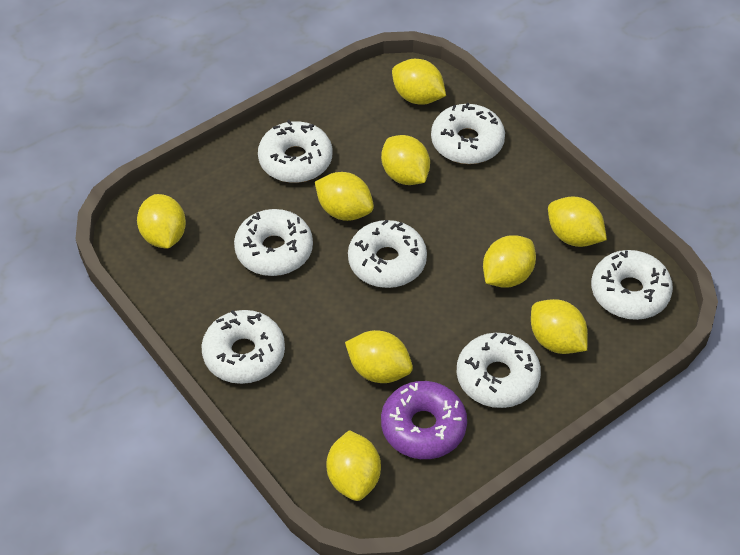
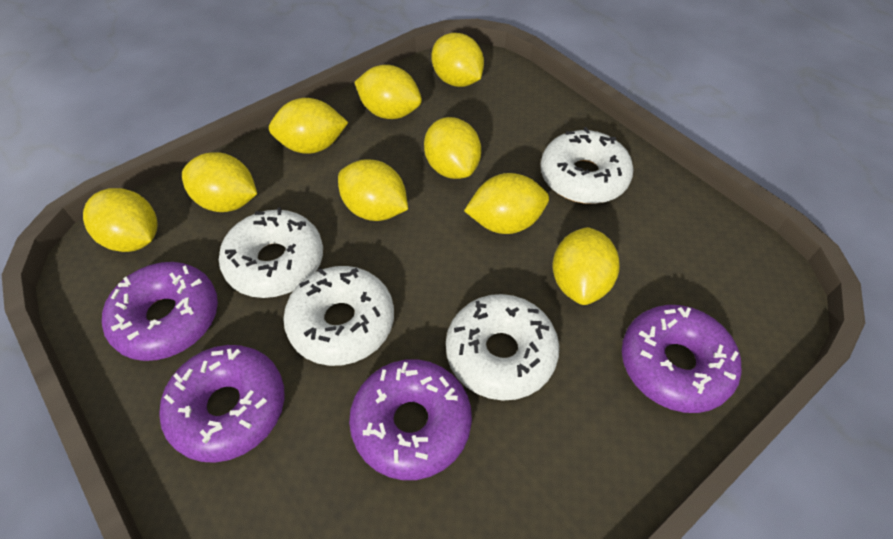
purple donut: [381,381,467,459] = 1 -> [102,262,218,361] [159,345,285,463] [349,359,472,480] [622,305,741,413] = 4
white donut: [202,310,285,384] [234,209,313,276] [258,120,332,183] [348,219,427,288] [431,102,505,164] [457,333,541,408] [591,250,673,320] = 7 -> [219,207,323,298] [283,266,394,366] [446,294,559,400] [541,127,634,204] = 4

